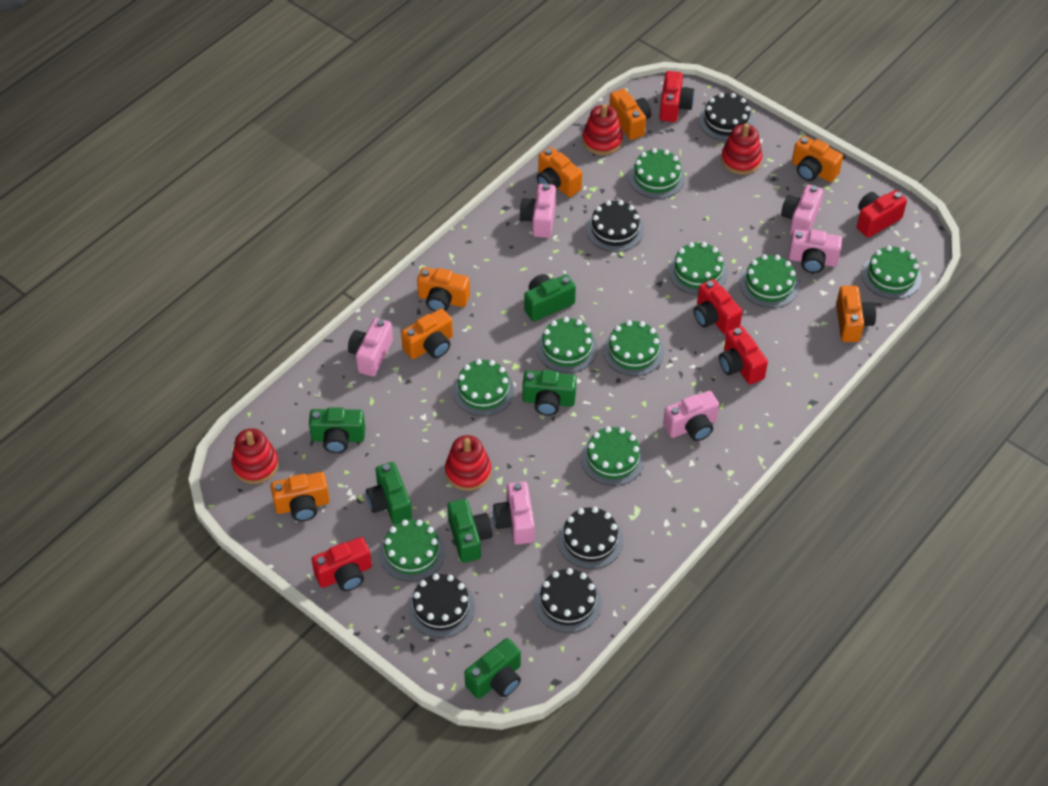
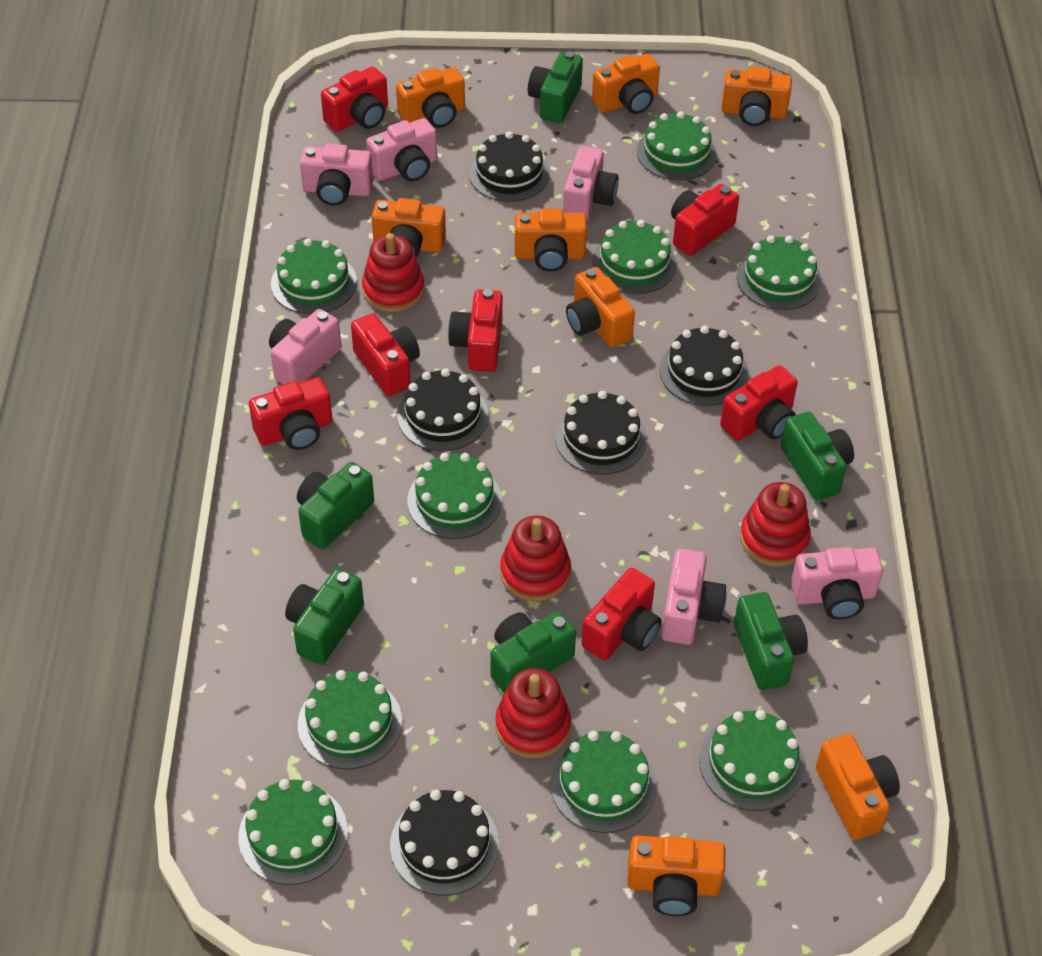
orange camera: [270,472,330,521] [401,308,453,359] [417,267,470,311] [537,147,582,197] [609,89,651,140] [792,136,843,182] [836,286,876,342] = 7 -> [372,198,446,257] [396,67,465,128] [514,209,587,272] [566,267,635,348] [592,54,660,114] [627,835,725,916] [721,67,792,126] [816,734,900,840] = 8
red camera: [312,537,372,591] [660,71,694,122] [694,279,742,335] [719,326,768,384] [857,190,907,238] = 5 -> [249,377,332,450] [321,67,388,132] [351,313,420,396] [448,289,503,372] [581,568,661,660] [671,184,739,256] [720,365,798,441] = 7

